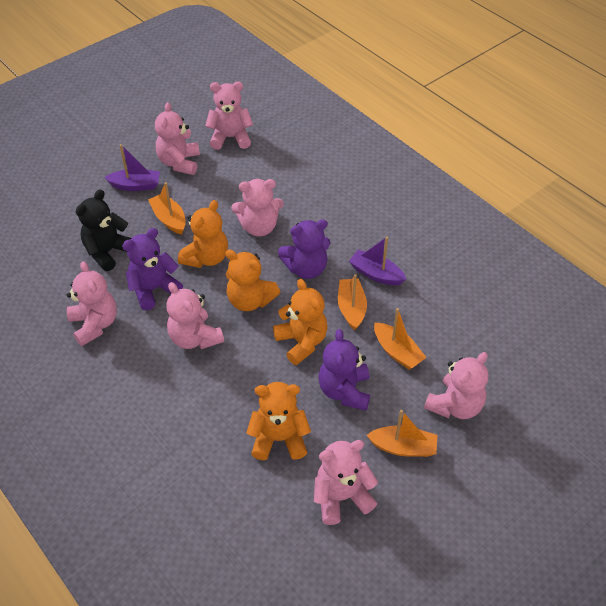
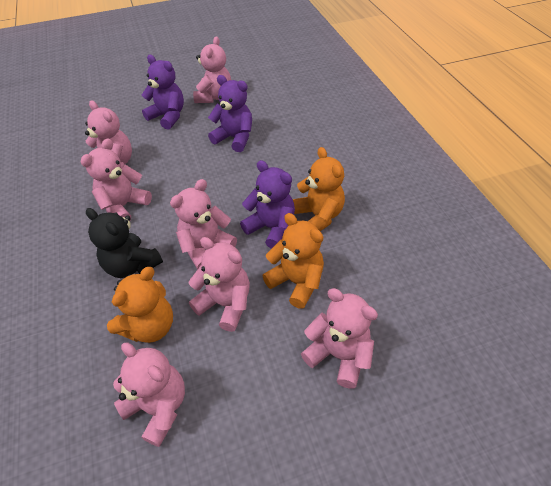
orange boat: [148,182,186,235] [338,274,367,330] [367,410,438,457] [374,308,427,370] = 4 -> none = 0
orange teddy bear: [178,200,228,268] [225,250,280,311] [246,382,311,460] [273,279,328,365] = 4 -> [107,267,173,343] [262,213,324,309] [293,147,345,231] = 3
purple boat: [104,144,160,191] [349,237,406,285] = 2 -> none = 0

